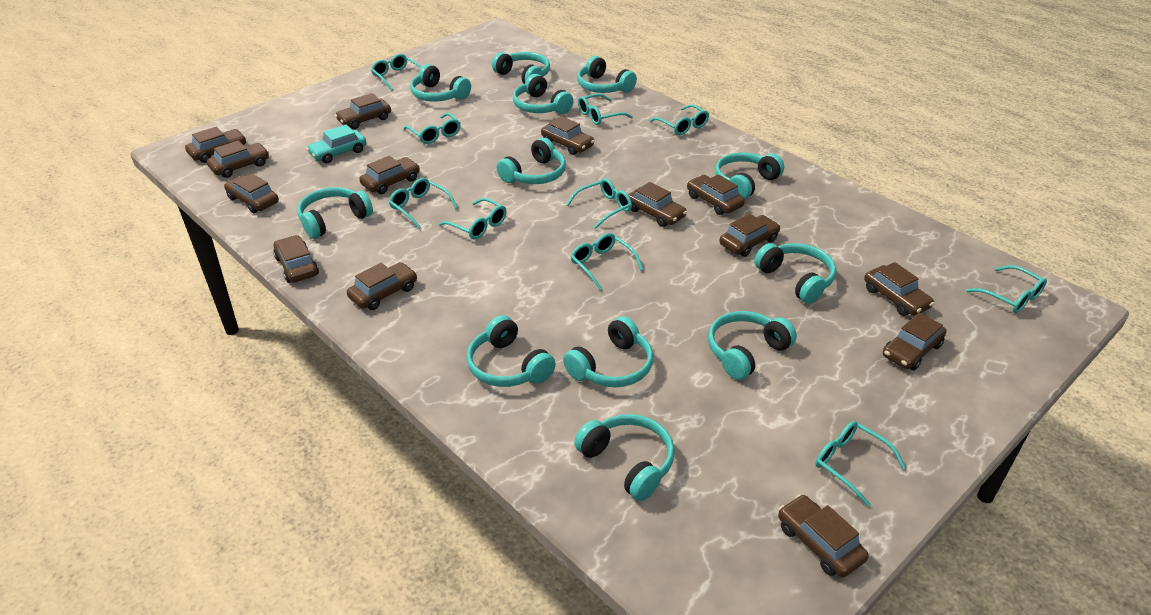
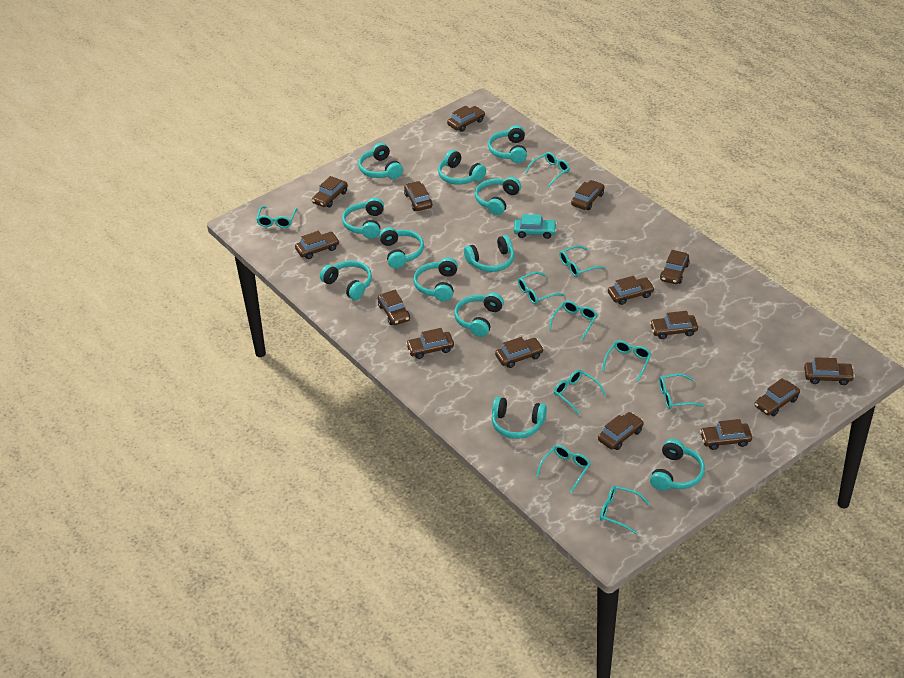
brown car: [185,127,246,163] [207,140,269,178] [224,173,279,213] [273,235,319,283] [335,93,391,129] [347,262,417,310] [359,156,420,194] [541,116,595,155] [628,182,687,227] [687,174,745,215] [719,214,780,257] [778,494,869,577] [864,262,934,316] [883,313,947,370] = 14 -> [295,231,339,259] [312,176,348,207] [378,290,410,325] [404,181,433,211] [406,328,454,359] [447,105,485,132] [495,337,544,368] [571,180,605,210] [598,412,644,450] [608,276,655,305] [650,311,698,339] [660,250,690,284] [700,419,752,450] [755,378,800,416] [804,357,855,385] = 15

